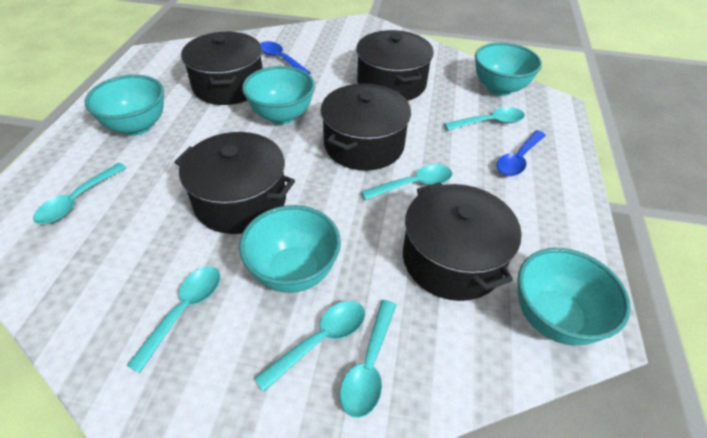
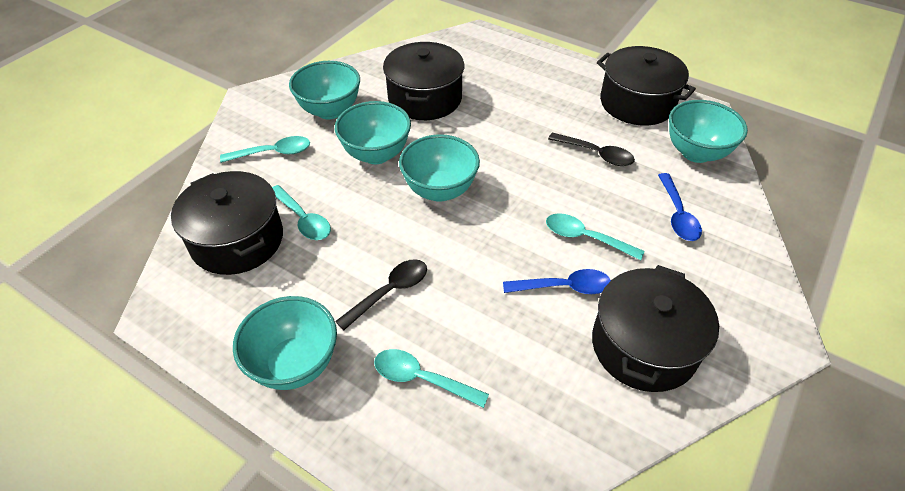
black pot: [175,132,295,234] [181,32,263,105] [321,84,411,171] [356,30,434,101] [403,182,522,301] = 5 -> [171,171,283,275] [383,42,464,120] [592,265,719,392] [597,46,696,125] = 4
black spoon: none = 0 -> [335,259,427,330] [548,133,635,166] = 2
turquoise spoon: [33,163,127,224] [126,266,220,373] [254,301,365,392] [340,300,397,418] [361,164,452,200] [444,107,525,131] = 6 -> [220,136,310,163] [272,185,331,240] [374,349,489,408] [546,213,645,260] = 4

